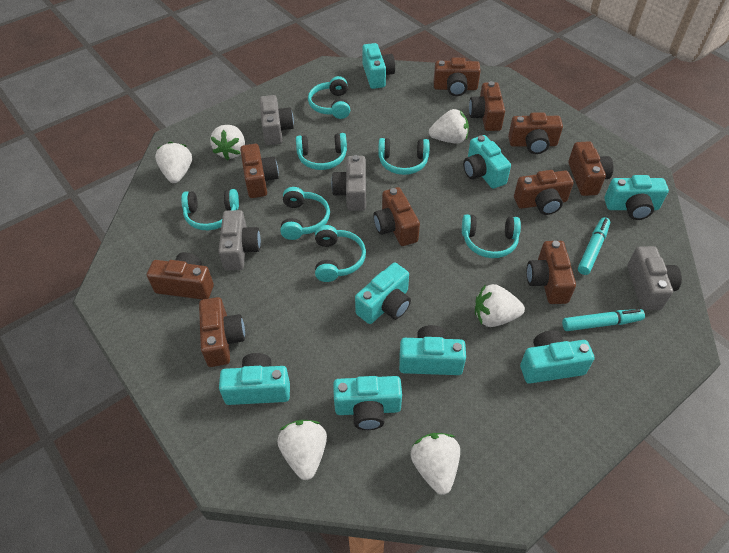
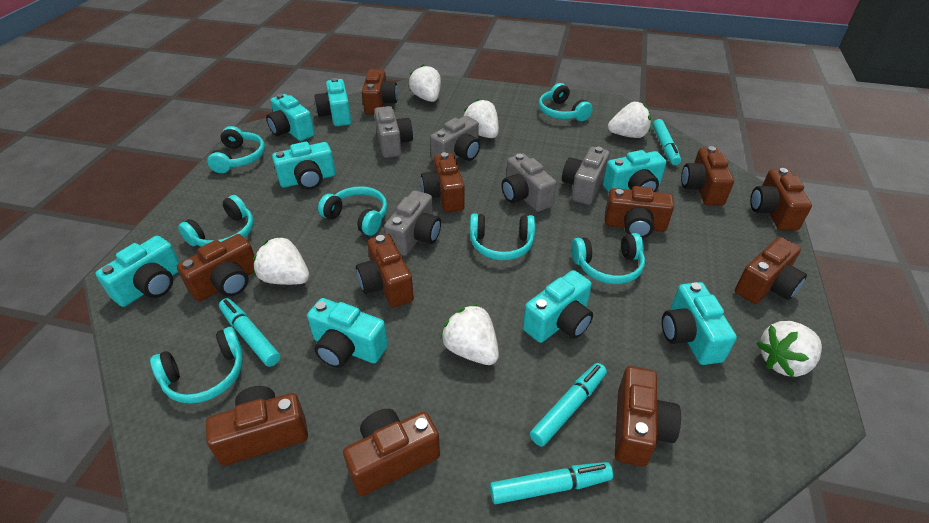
brown camera: [147,252,214,300] [199,297,245,367] [240,144,279,198] [373,187,420,246] [434,57,481,96] [469,81,505,131] [508,113,563,154] [514,170,574,215] [526,241,576,304] [568,141,614,196] = 10 -> [177,234,254,301] [206,386,308,466] [343,409,440,496] [356,234,414,307] [362,69,398,115] [421,152,465,213] [605,186,674,238] [615,366,681,467] [681,146,734,206] [735,237,807,304] [750,168,812,231] = 11
grey camera: [218,210,261,270] [260,95,294,145] [331,155,366,211] [627,246,682,310] = 4 -> [374,106,413,158] [384,190,441,256] [430,116,480,161] [502,154,556,212] [562,147,610,205] = 5
turquoise marker: [562,309,645,331] [578,217,610,275] = 2 -> [219,298,280,367] [490,462,613,504] [530,363,607,447] [653,119,681,165] = 4

